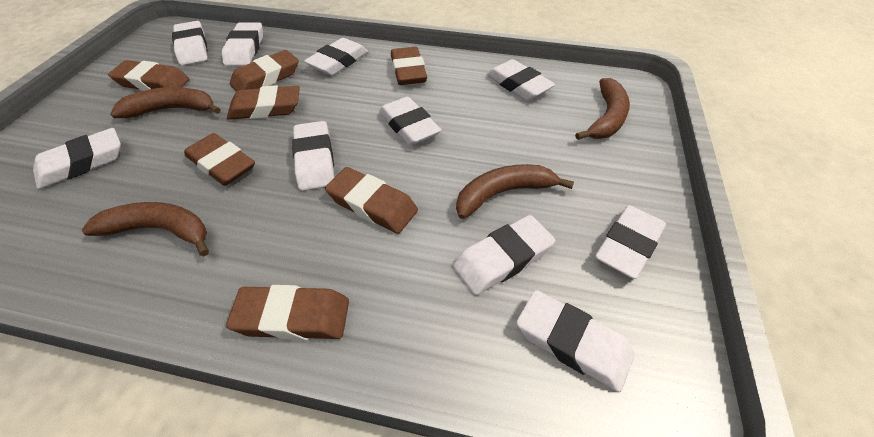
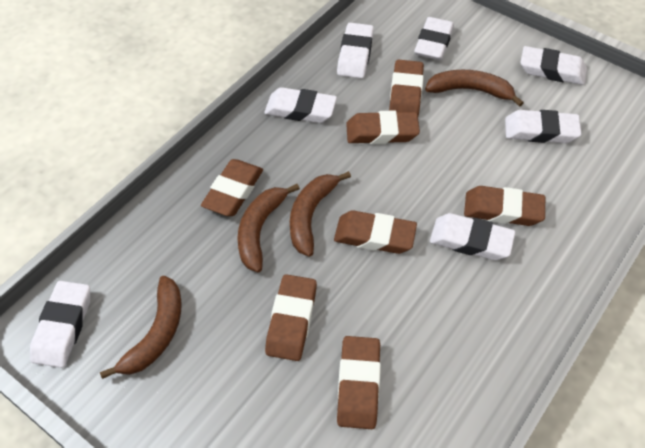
white eraser: [33,128,121,189] [172,21,208,65] [222,22,263,66] [292,121,334,191] [304,38,368,76] [379,97,441,146] [453,215,555,295] [487,59,555,101] [517,290,634,392] [595,205,666,279] = 10 -> [30,281,90,368] [264,87,337,123] [337,23,374,78] [414,17,454,60] [430,213,516,260] [505,110,582,143] [520,46,587,85] = 7

